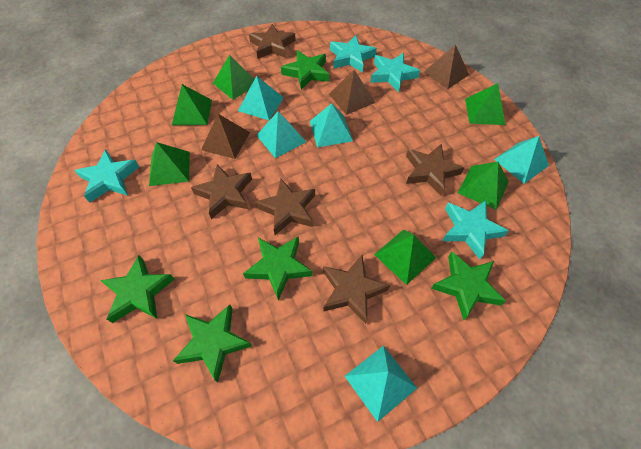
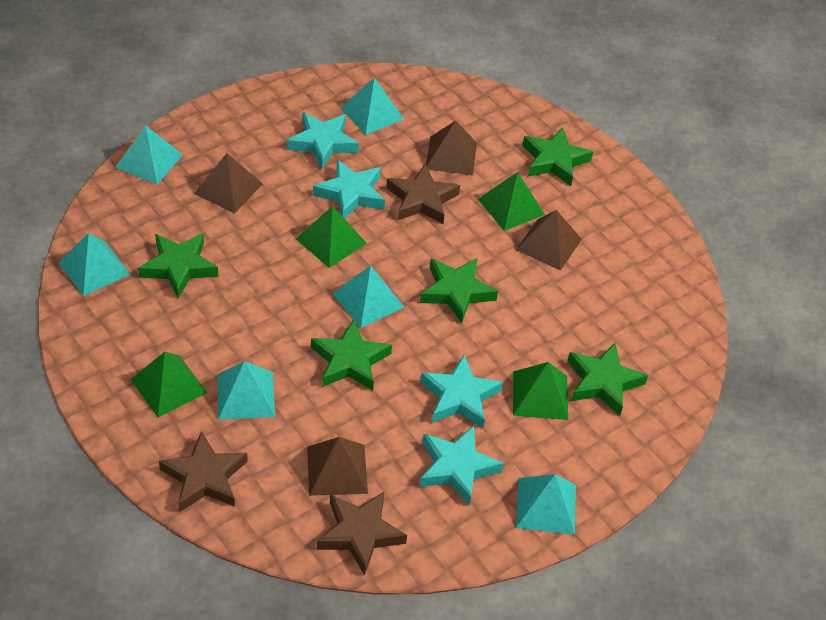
brown pyramid: [201,114,250,159] [329,70,375,115] [423,44,469,89] = 3 -> [194,153,263,213] [307,437,368,496] [426,121,477,176] [516,210,582,271] = 4
brown star: [191,164,252,219] [249,24,296,59] [255,178,315,235] [323,255,390,324] [406,144,464,196] = 5 -> [159,431,248,512] [317,491,407,575] [387,164,460,224] = 3
green pyramid: [149,142,190,186] [172,84,212,125] [213,55,254,100] [374,229,436,285] [458,162,509,210] [465,83,506,125] = 6 -> [131,352,207,417] [296,206,367,268] [478,172,545,231] [513,362,568,420] = 4
turquoise pyramid: [238,76,284,120] [256,111,306,158] [310,103,353,147] [345,345,417,422] [494,136,549,184] = 5 -> [59,233,131,296] [115,125,183,185] [217,361,275,420] [332,266,404,328] [340,78,404,135] [516,474,576,535] = 6

